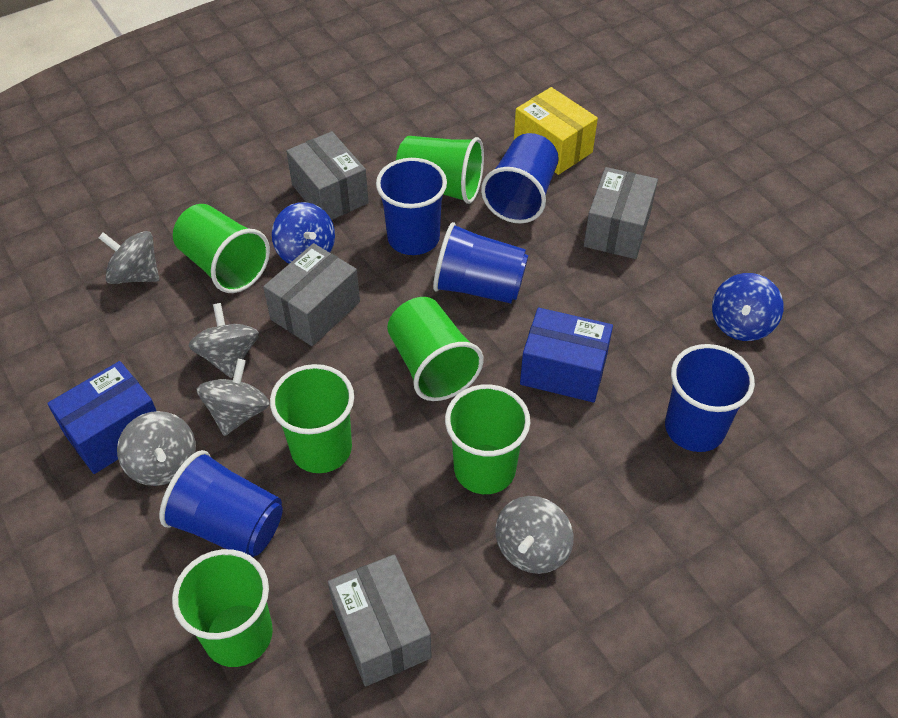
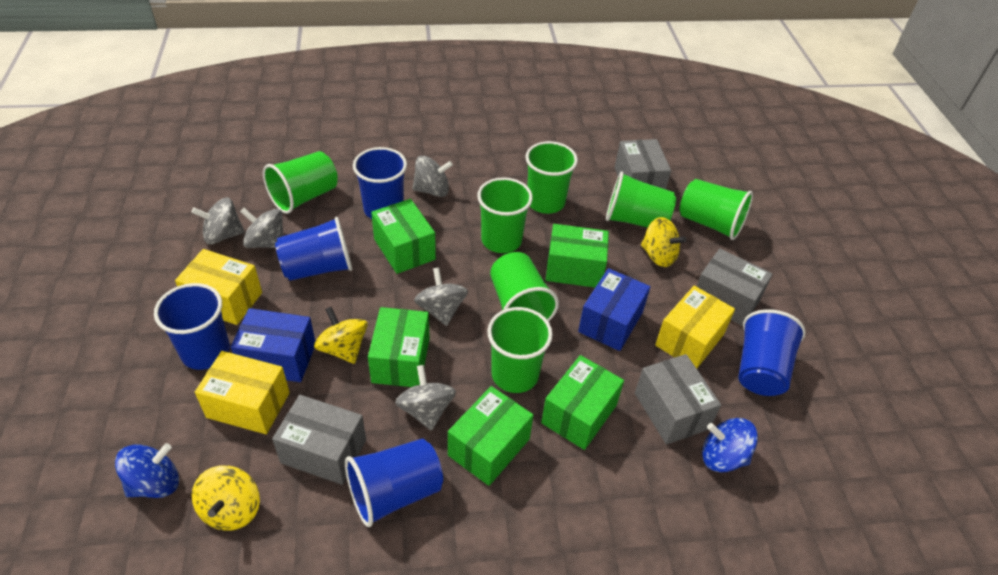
green box: none = 0 -> [368,307,430,387] [371,199,436,274] [448,386,533,486] [541,355,624,450] [546,224,609,288] = 5
green cup: [172,549,273,667] [173,204,270,293] [270,364,354,473] [387,297,484,401] [396,136,484,204] [445,384,530,494] = 6 -> [263,151,338,214] [477,177,533,253] [487,307,553,393] [490,252,559,322] [525,141,578,214] [606,172,676,228] [680,179,753,240] = 7
yellow box: [514,87,598,175] = 1 -> [175,249,262,325] [195,351,290,434] [655,286,735,369] = 3
yellow spinning top: none = 0 -> [192,465,260,531] [314,307,368,364] [641,217,686,267] = 3

